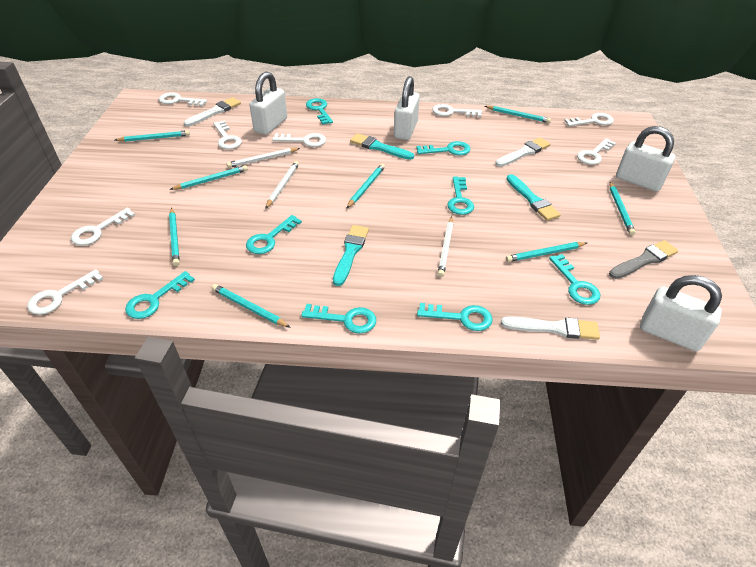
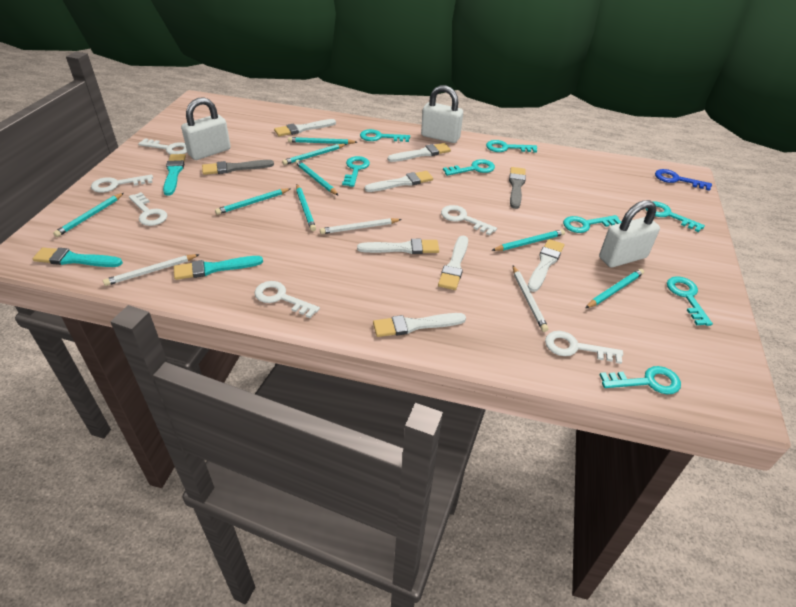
blue key: none = 0 -> [655,169,712,191] = 1
grey brush: [609,240,678,279] = 1 -> [202,160,274,175] [509,167,526,209] = 2
white brush: [184,97,241,126] [495,138,550,167] [501,316,600,340] = 3 -> [274,119,336,136] [357,239,439,254] [365,171,433,192] [373,313,466,337] [388,143,451,162] [438,236,468,290] [528,239,565,292] = 7
white key: [27,269,103,315] [71,208,135,246] [159,92,207,106] [213,121,242,149] [272,133,326,147] [432,104,482,117] [564,113,614,126] [577,138,616,165] = 8 -> [91,174,153,193] [129,192,167,226] [138,138,187,155] [254,281,320,318] [441,205,497,236] [545,331,623,364] = 6
white padlock: [250,71,287,135] [394,76,420,140] [616,126,676,191] [640,275,722,351] = 4 -> [181,97,231,160] [421,85,463,143] [599,200,660,267] = 3

